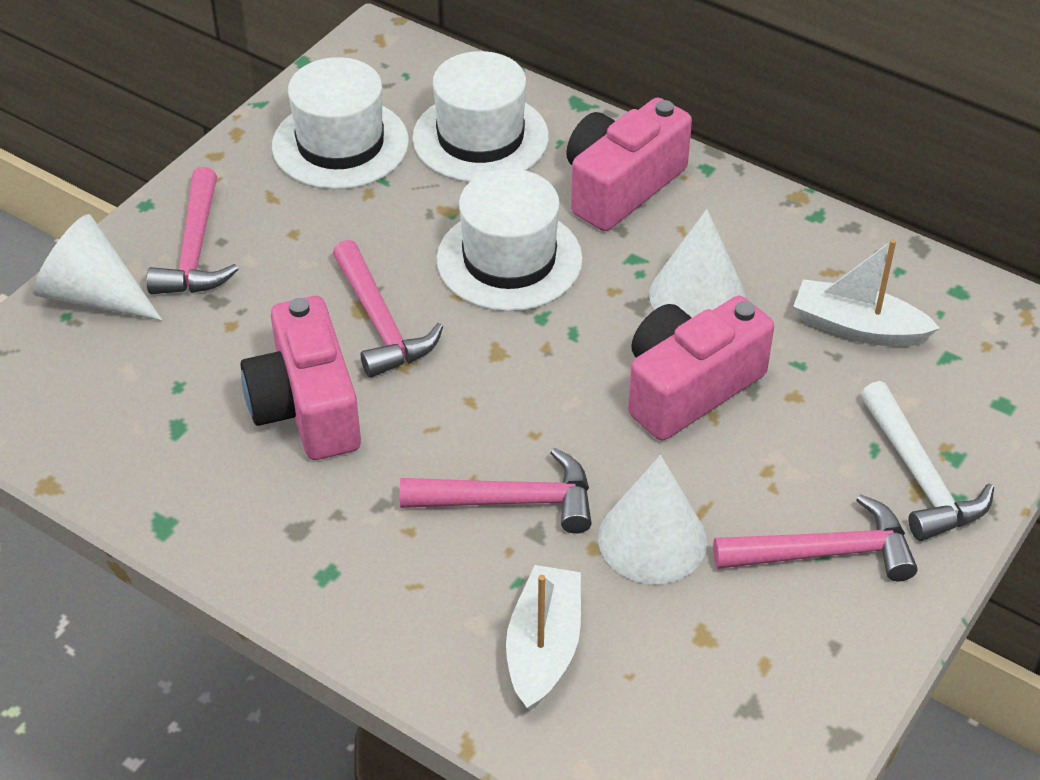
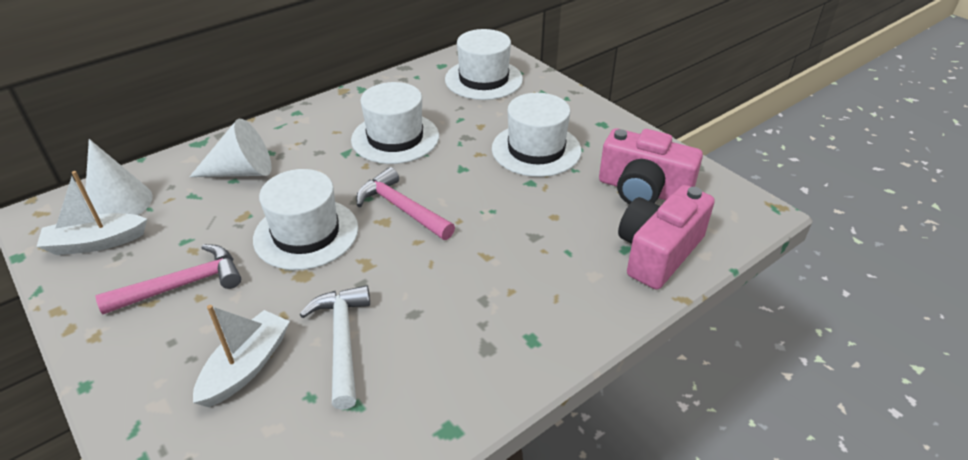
pink camera: [240,296,361,460] [566,97,692,231] [628,296,774,440] = 3 -> [599,128,703,204] [618,185,715,290] = 2
pink hammer: [146,167,238,294] [332,240,443,378] [400,448,592,534] [713,494,918,581] = 4 -> [95,244,241,314] [356,167,455,240] = 2
white cone: [33,214,162,321] [598,455,707,584] [649,209,746,318] = 3 -> [85,139,153,215] [189,119,272,177] = 2
white hat: [272,57,409,189] [412,51,549,182] [437,169,583,311] = 3 -> [253,169,358,270] [351,82,439,164] [445,29,523,100] [492,93,582,177] = 4

